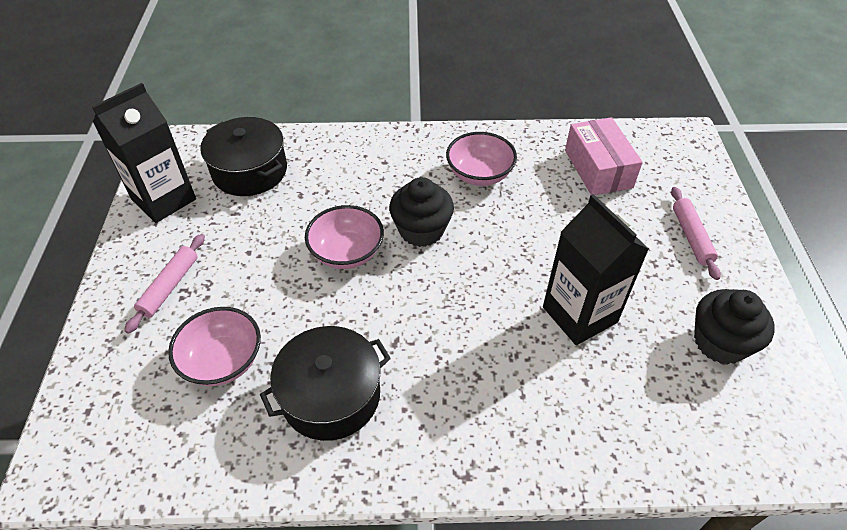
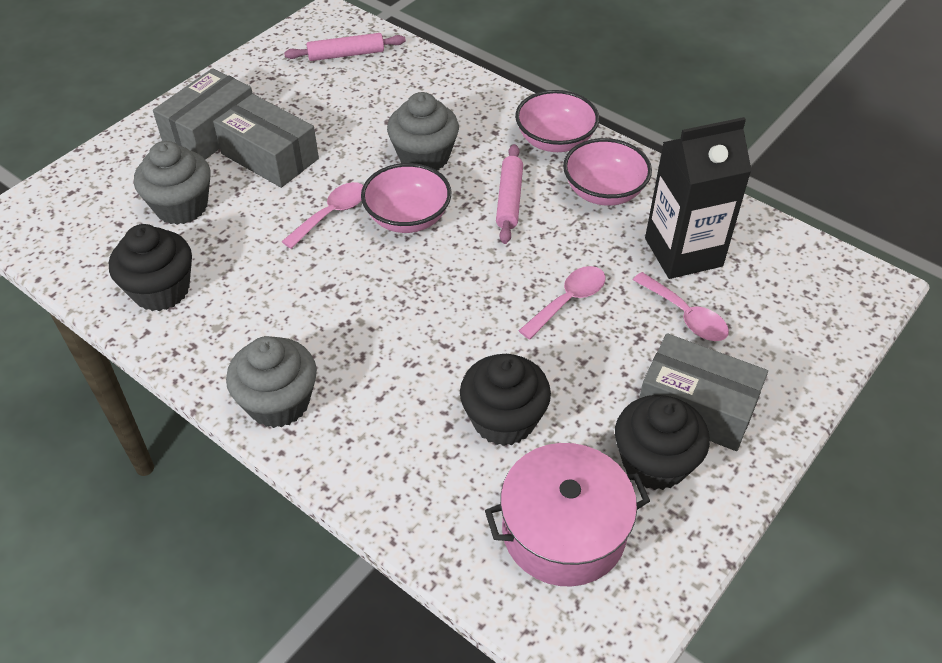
black carton: [92,83,196,223] [543,194,649,345] = 2 -> [645,117,752,279] = 1
black cupcake: [389,177,454,247] [694,289,775,364] = 2 -> [109,224,192,311] [460,354,551,446] [615,395,710,490] = 3
black pot: [200,117,287,196] [260,326,391,441] = 2 -> none = 0
grey box: none = 0 -> [153,68,253,160] [213,94,319,188] [639,333,768,451] = 3
grey cupcake: none = 0 -> [134,141,211,225] [226,336,317,428] [387,92,459,171] = 3
pink box: [565,117,643,195] = 1 -> none = 0
pink pot: none = 0 -> [485,443,650,586] = 1
pink spoon: none = 0 -> [282,182,363,249] [519,266,606,340] [633,272,729,341] = 3

